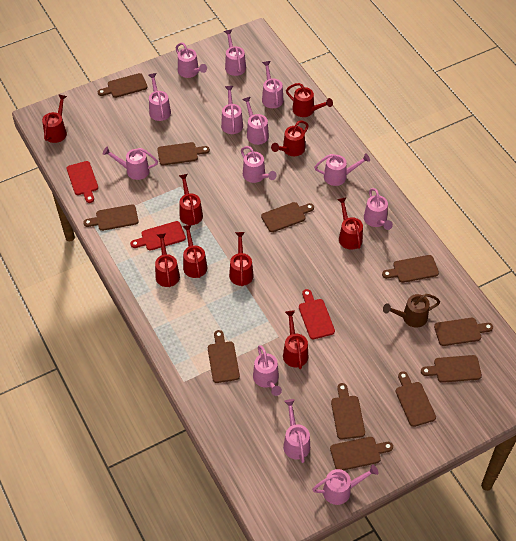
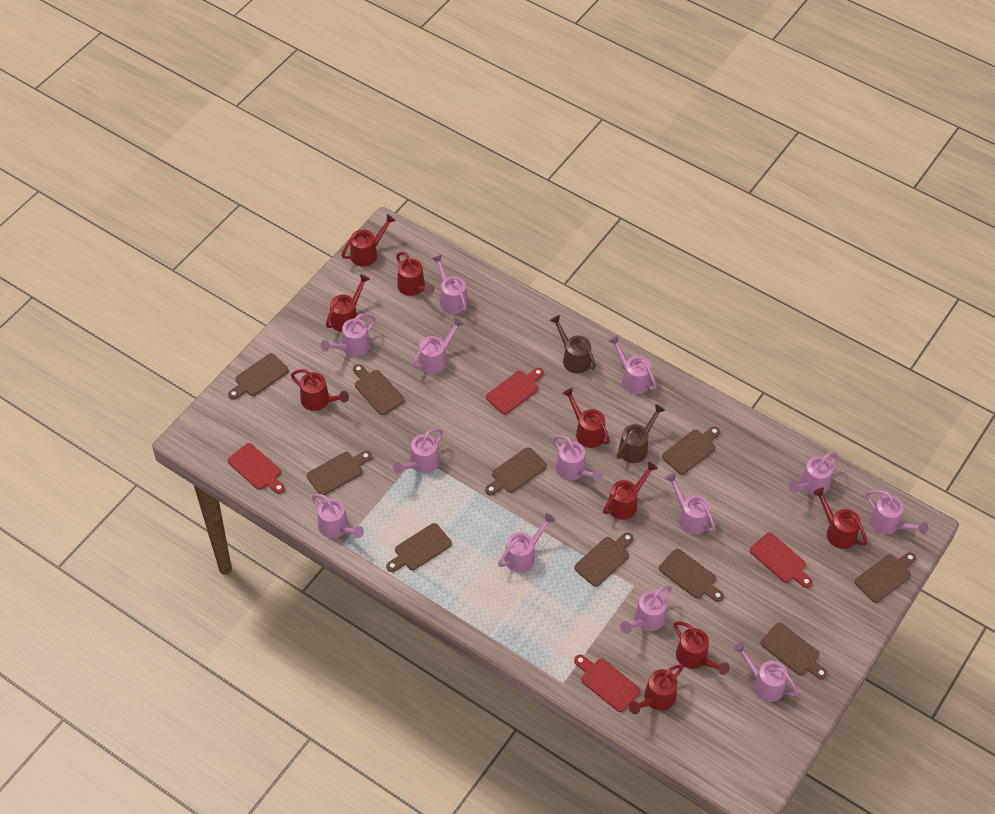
brown cutting board: [83,204,139,231] [98,73,148,98] [157,142,210,165] [208,330,240,383] [261,202,314,232] [330,437,393,470] [331,383,365,439] [382,255,439,283] [396,371,436,427] [421,355,482,383] [434,318,493,346] = 11 -> [228,353,289,400] [307,451,372,495] [353,364,404,415] [386,523,452,572] [485,447,547,495] [574,532,634,587] [659,549,724,602] [662,426,720,475] [760,623,828,680] [855,552,916,603] = 10
brown watering can: [383,294,440,328] = 1 -> [550,315,596,374] [617,404,665,463] = 2
red cutting board: [67,161,98,203] [130,221,186,251] [299,289,335,339] = 3 -> [228,443,285,494] [486,368,544,414] [574,655,640,712] [750,532,813,588] = 4

